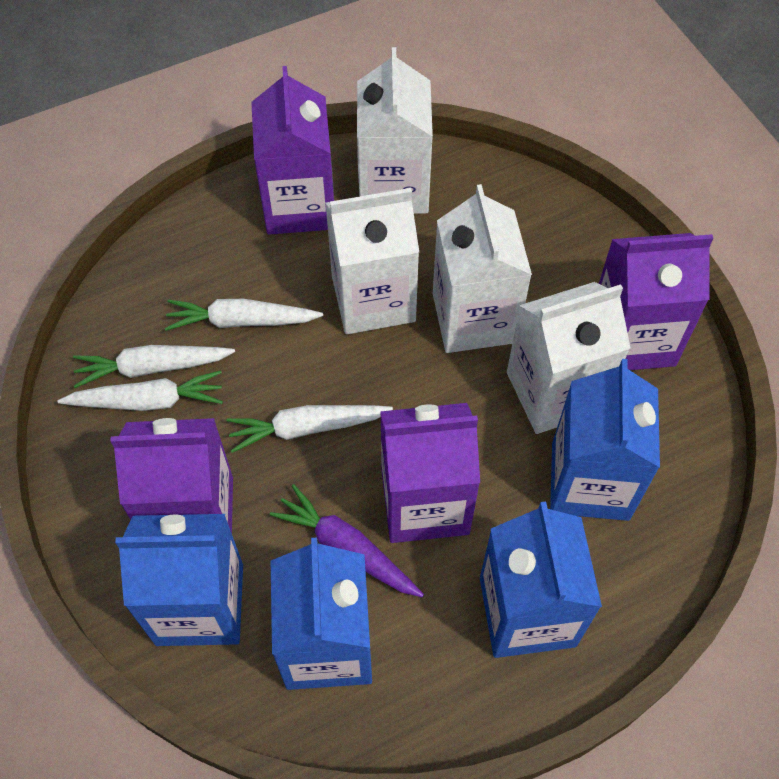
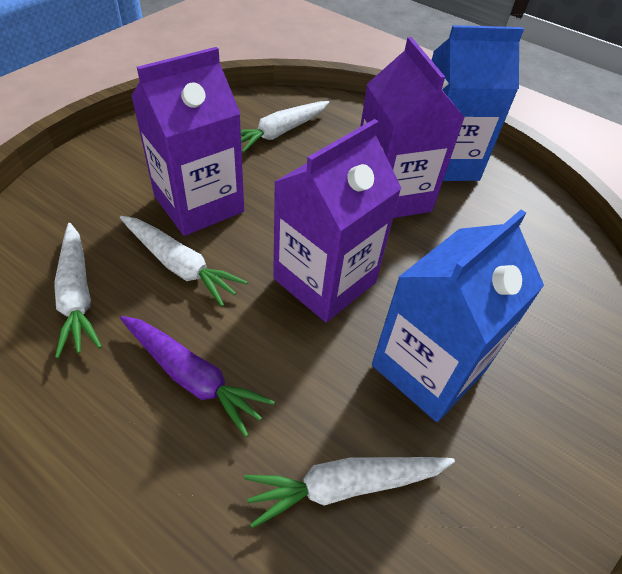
blue carton: [115,514,243,646] [271,538,372,690] [480,502,602,658] [550,359,660,521] = 4 -> [372,210,544,422] [431,25,524,181] = 2
purple carton: [110,418,233,533] [251,66,334,235] [380,403,480,543] [599,233,713,370] = 4 -> [131,47,244,236] [273,119,402,322] [360,37,465,218] = 3
white carton: [326,188,419,334] [357,47,433,213] [433,184,532,353] [507,282,631,434] = 4 -> none = 0

